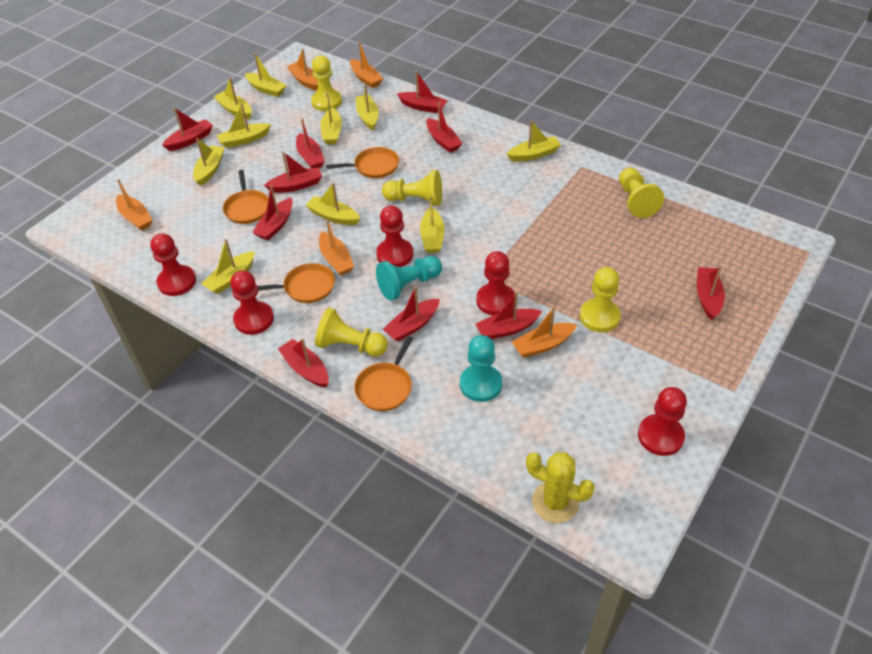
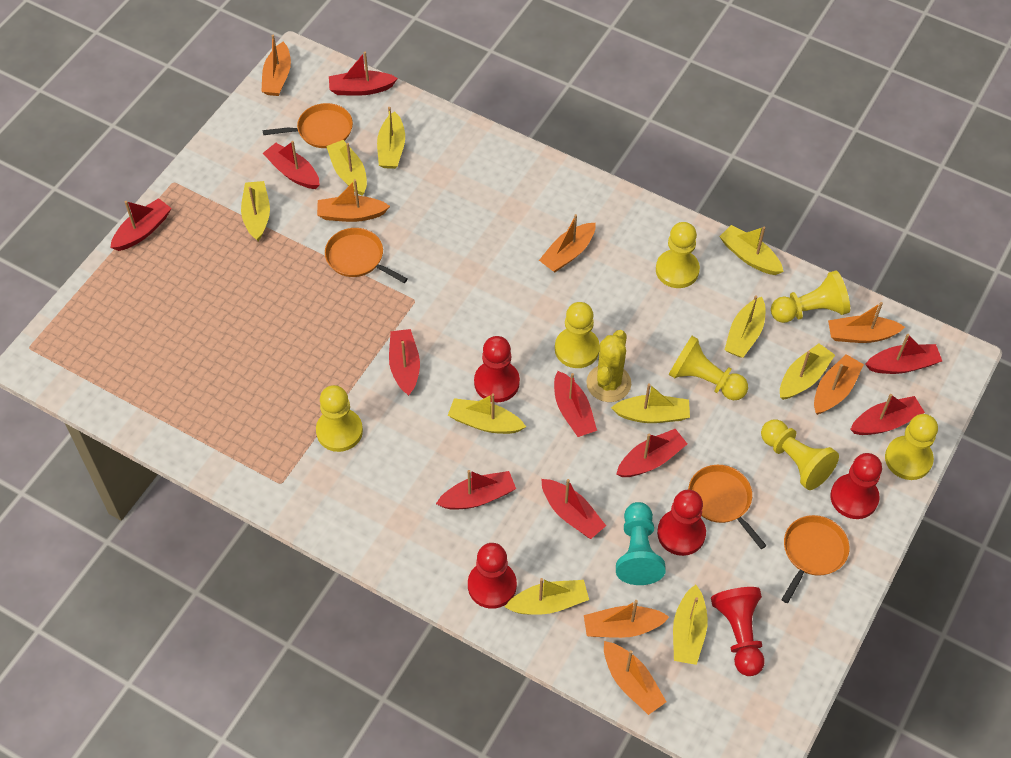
orange boat: [116,179,152,231] [287,48,318,91] [319,220,354,275] [350,41,383,88] [512,307,577,358] = 5 -> [261,35,291,96] [317,179,390,222] [539,214,595,272] [584,600,669,638] [604,641,666,715] [814,354,864,415] [828,302,905,343] = 7
turquoise pawn: [376,256,442,300] [460,335,502,402] = 2 -> [616,502,666,585] = 1
yellow pawn: [311,55,342,111] [315,308,388,356] [382,170,442,206] [580,267,621,332] [619,168,664,218] = 5 -> [316,385,363,452] [555,302,600,368] [656,222,700,288] [669,336,748,400] [761,420,839,490] [771,270,850,323] [885,414,938,480] = 7

